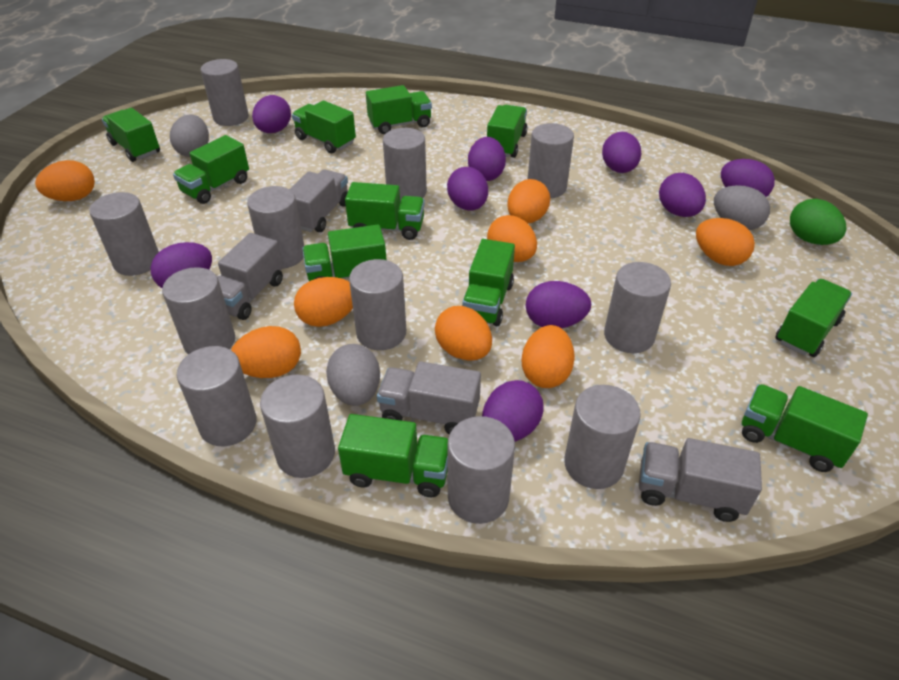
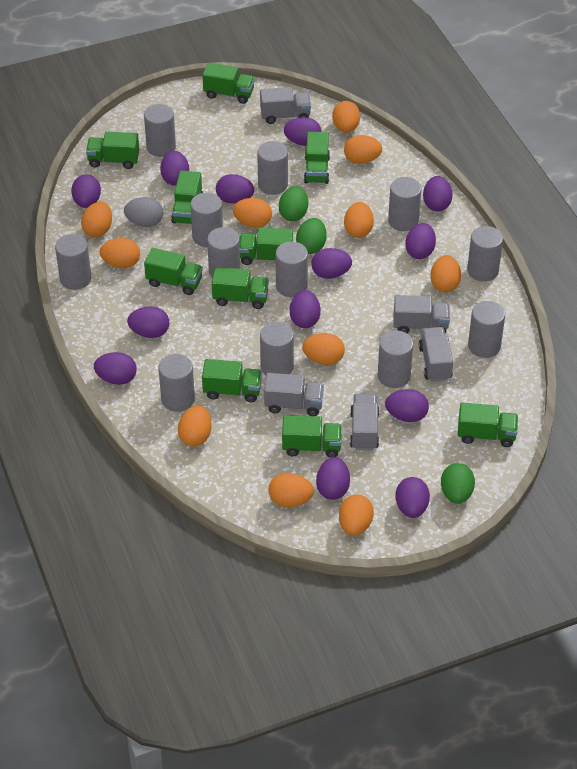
green egg: [790,199,847,245] = 1 -> [279,186,308,221] [296,218,327,254] [441,463,475,504] = 3
green truck: [102,108,160,162] [173,135,249,204] [292,100,356,153] [302,224,387,281] [338,414,448,497] [345,182,425,240] [366,85,432,134] [462,239,515,326] [487,105,528,158] [742,384,868,472] [775,279,852,357] = 11 -> [86,132,139,169] [144,248,203,295] [171,170,203,224] [202,63,255,104] [202,359,262,402] [212,267,269,309] [239,228,293,265] [282,415,342,458] [304,132,330,184] [458,403,518,447] = 10
grey egg: [170,114,209,157] [326,344,380,406] [714,185,770,230] = 3 -> [124,197,163,227] = 1
grey truck: [218,233,283,320] [290,169,348,232] [377,361,481,435] [639,438,762,522] = 4 -> [260,87,311,124] [264,373,324,416] [350,394,379,450] [394,295,450,333] [419,327,453,381] = 5
orange egg: [35,160,95,201] [231,326,301,378] [294,277,353,327] [435,306,492,360] [487,215,537,262] [507,179,550,224] [521,325,575,388] [696,218,755,266] = 8 -> [81,202,112,237] [99,238,140,268] [178,406,211,447] [233,198,272,228] [269,473,314,507] [302,333,345,365] [332,101,360,133] [339,494,374,536] [344,135,382,164] [344,202,374,238] [430,255,461,292] = 11
purple egg: [151,242,212,288] [252,95,291,133] [447,167,488,211] [468,137,506,181] [482,380,544,442] [526,281,591,328] [602,132,642,173] [659,173,706,217] [721,159,775,197] = 9 -> [71,174,101,208] [94,352,137,385] [127,306,169,338] [160,151,189,186] [216,174,254,204] [284,117,321,146] [290,290,321,328] [311,248,352,279] [316,457,350,500] [385,389,429,422] [396,477,430,518] [405,223,436,259] [423,176,453,211] = 13

